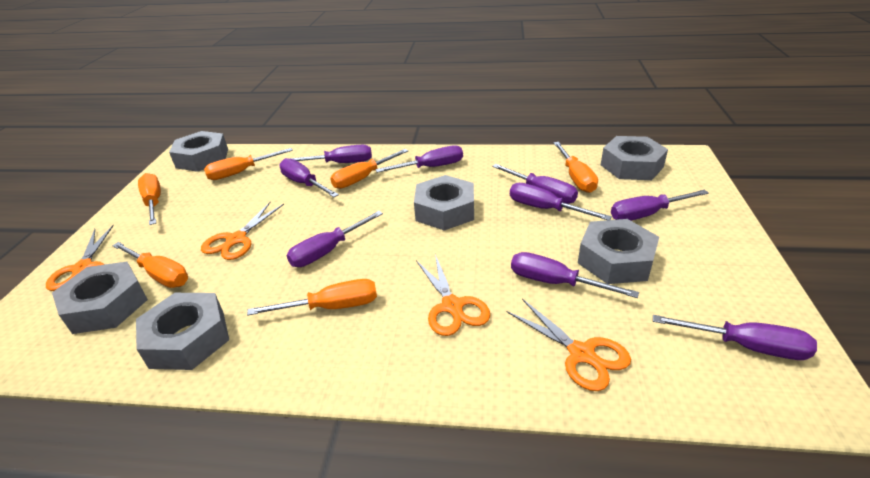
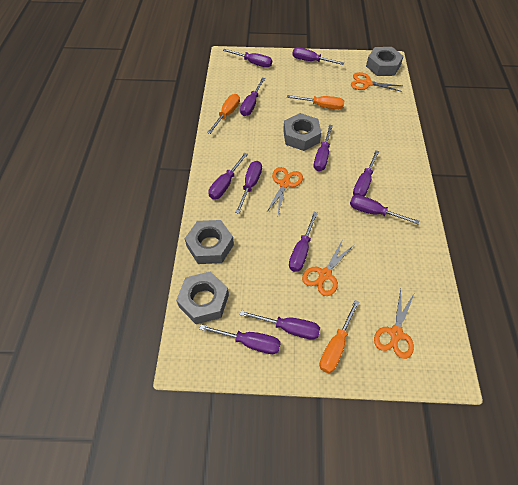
grey nut: [52,262,148,334] [136,293,229,370] [169,131,228,172] [414,175,474,231] [578,219,659,284] [601,136,668,180] = 6 -> [176,271,229,324] [184,220,234,264] [283,113,321,151] [366,47,403,76] = 4
orange screwdriver: [112,242,188,288] [138,173,161,225] [204,148,293,180] [247,279,377,316] [330,149,408,189] [553,142,598,193] = 6 -> [207,94,240,134] [287,95,344,110] [320,300,359,373] = 3
purple screwdriver: [279,158,339,197] [286,211,383,267] [289,145,372,163] [375,145,463,173] [492,164,578,204] [510,183,612,220] [511,252,639,298] [611,190,709,220] [653,315,817,360] = 9 -> [199,325,281,354] [208,153,248,199] [223,49,272,68] [235,161,262,214] [240,78,265,116] [240,310,320,340] [289,212,318,272] [292,47,344,65] [314,125,333,171] [350,195,419,224] [353,150,379,197] = 11

